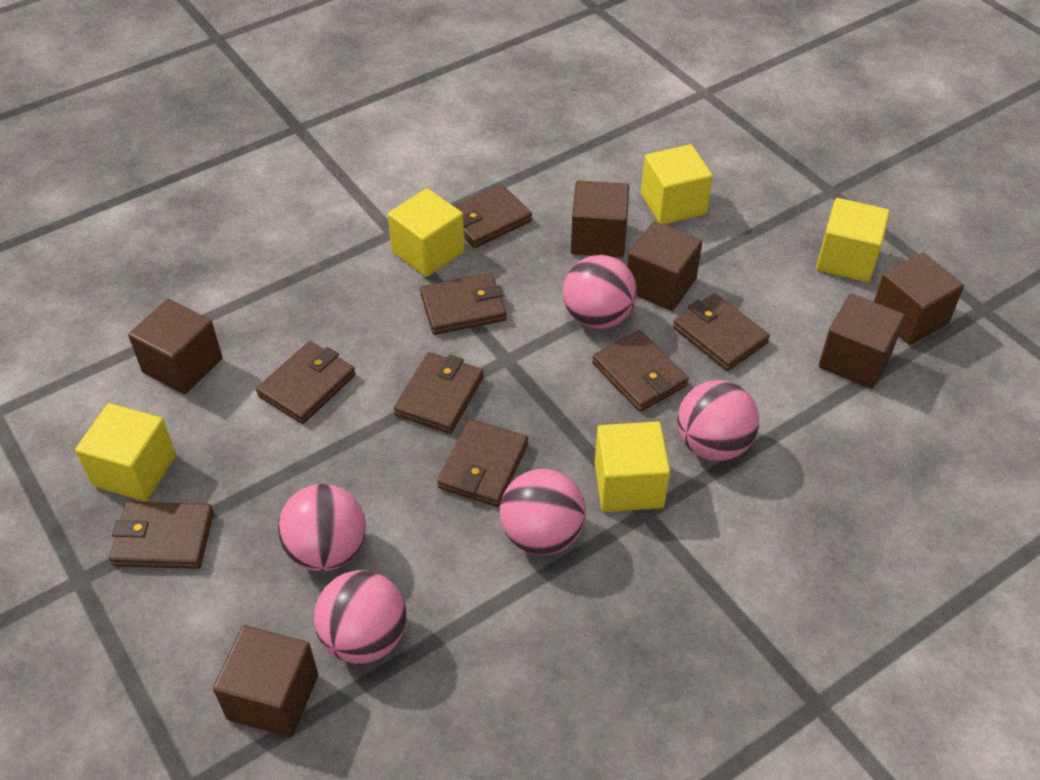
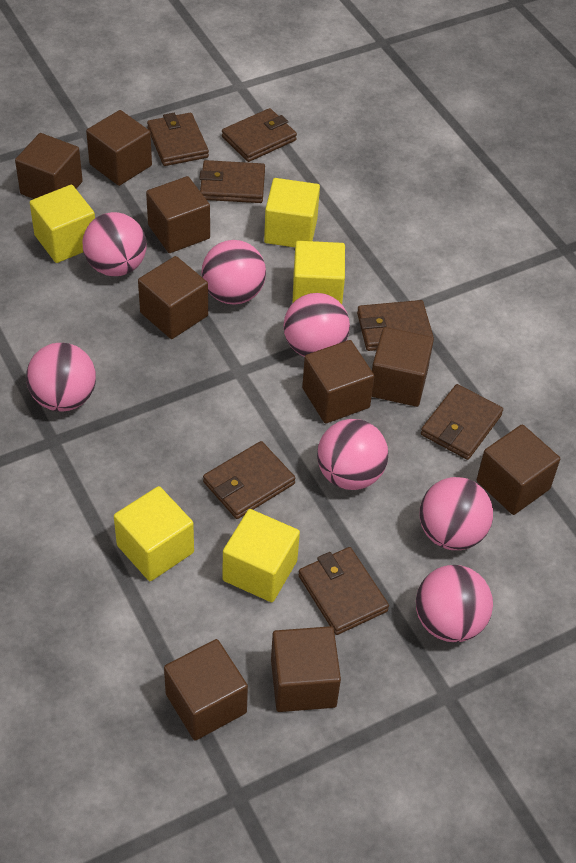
brown cube: [128,299,222,394] [213,625,318,737] [571,180,629,258] [627,221,702,311] [819,294,905,389] [874,253,964,345] = 6 -> [15,133,83,199] [86,110,152,186] [138,256,208,339] [146,176,210,253] [164,639,248,740] [271,626,341,712] [302,340,374,424] [372,327,434,407] [477,424,560,515] = 9
brown wallet: [109,502,214,569] [256,341,356,424] [394,352,484,434] [420,273,507,335] [437,419,528,507] [454,184,532,248] [592,330,689,412] [673,293,770,371] = 8 -> [147,113,209,166] [199,160,265,203] [203,441,296,519] [222,108,297,162] [298,547,389,635] [357,300,434,351] [421,384,503,460] = 7
pink ball: [278,484,366,571] [314,570,406,664] [500,469,586,555] [563,255,637,329] [677,380,759,461] = 5 -> [26,343,96,412] [82,212,146,276] [202,240,266,305] [283,293,350,357] [317,419,388,490] [416,565,493,642] [420,477,493,550] = 7

